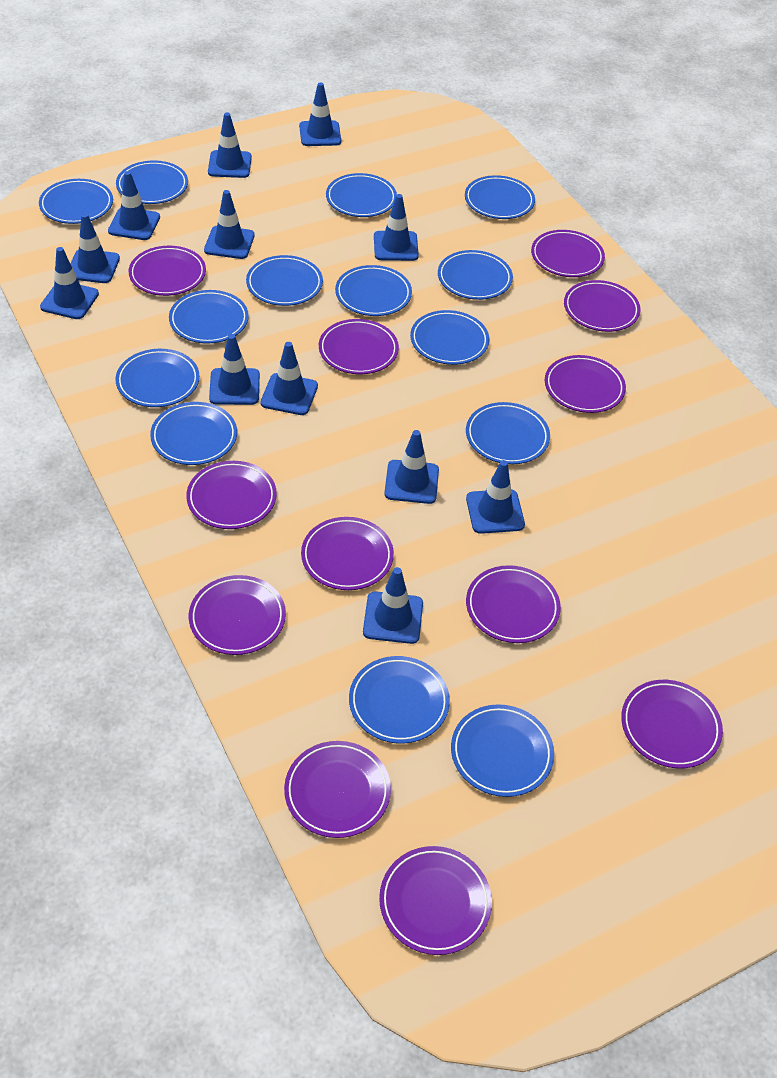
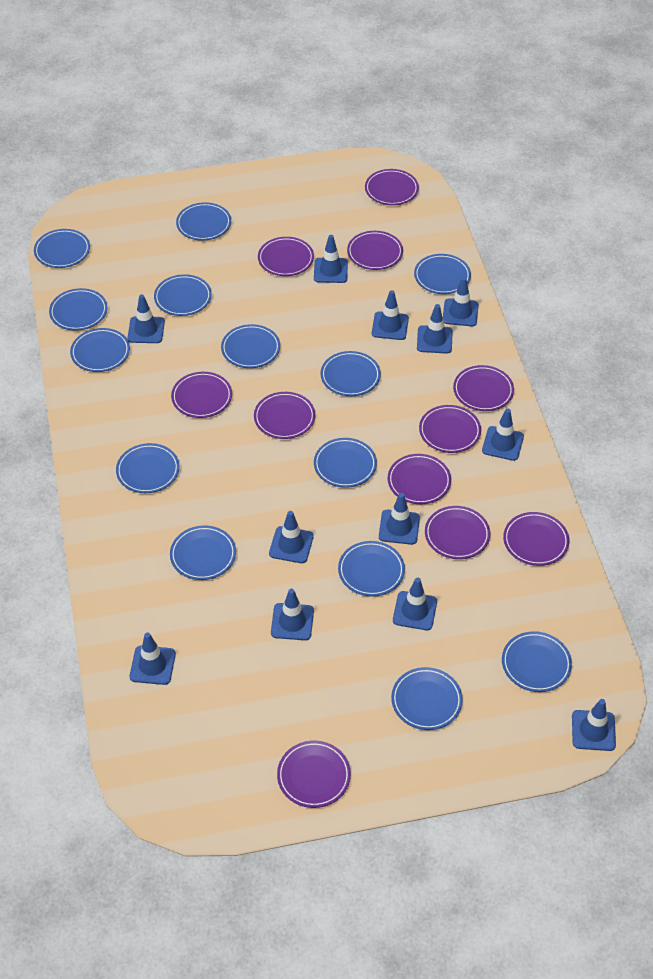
purple plate: [128,246,206,296] [186,461,277,529] [189,575,286,655] [284,741,391,838] [301,517,394,590] [319,319,399,374] [379,846,492,955] [466,565,561,643] [531,230,605,277] [545,355,626,413] [564,280,640,332] [621,680,723,768] = 12 -> [171,372,232,418] [254,392,315,439] [258,237,314,276] [277,741,351,808] [347,231,403,270] [365,169,419,205] [388,454,451,504] [419,405,481,453] [425,506,490,559] [453,365,514,411] [503,512,569,566] = 11

